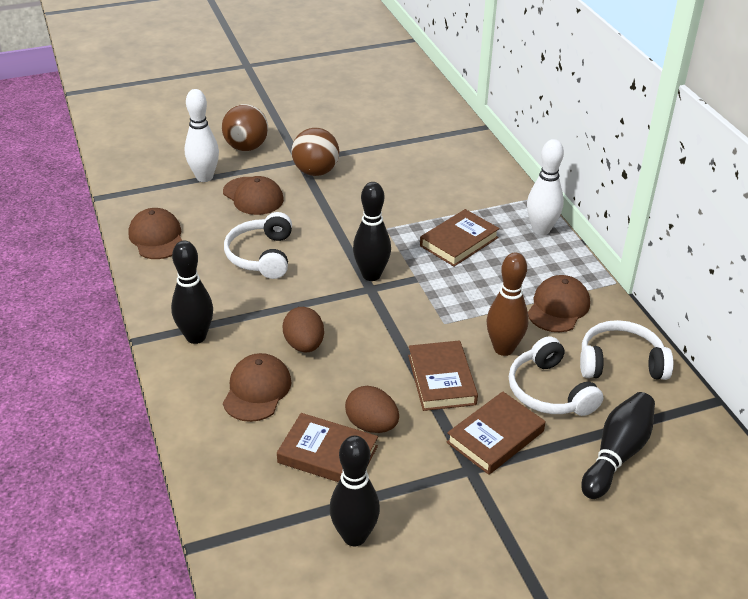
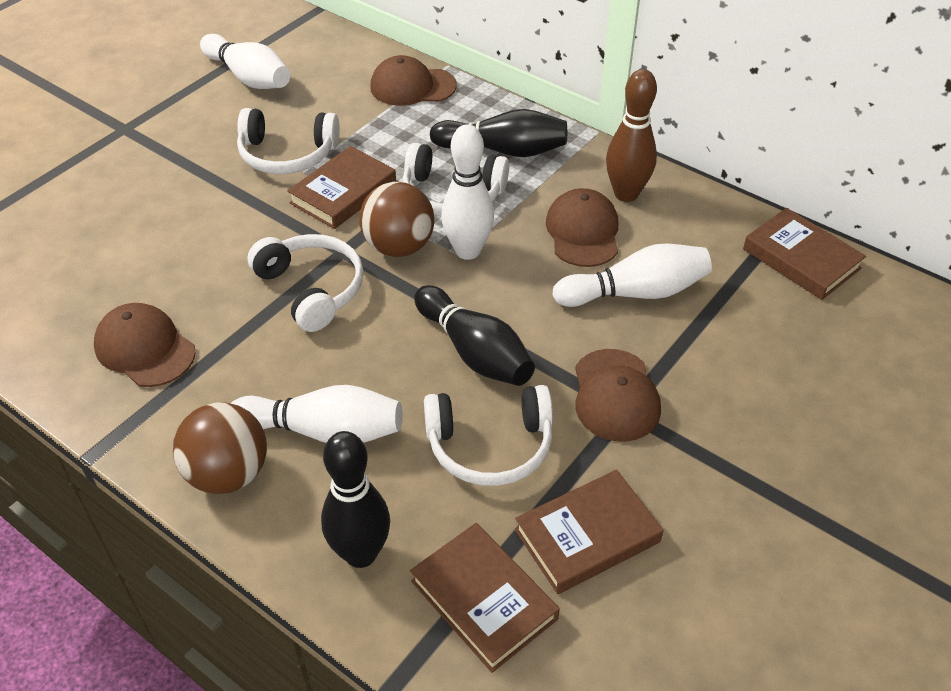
black bowling pin: [171,240,213,344] [329,435,380,546] [353,182,391,281] [581,392,655,499] = 4 -> [321,431,390,568] [414,285,535,386] [430,109,567,157] = 3
brown egg: [283,307,324,353] [345,386,399,433] = 2 -> none = 0
white bowling pin: [185,89,219,182] [527,139,564,235] = 2 -> [200,34,290,89] [230,385,403,443] [441,124,494,260] [552,243,712,307] = 4
white headphones: [224,212,292,279] [509,336,603,416] [580,320,674,380] = 3 -> [237,108,340,174] [247,234,363,332] [403,143,509,216] [424,385,553,486] = 4

